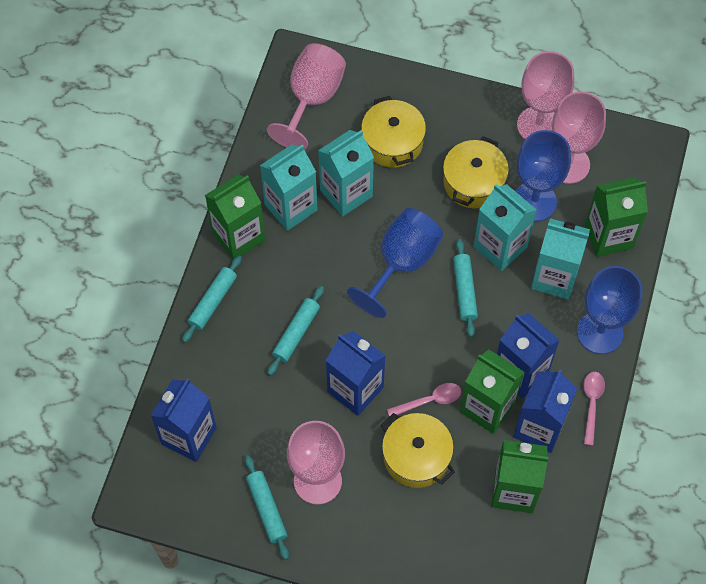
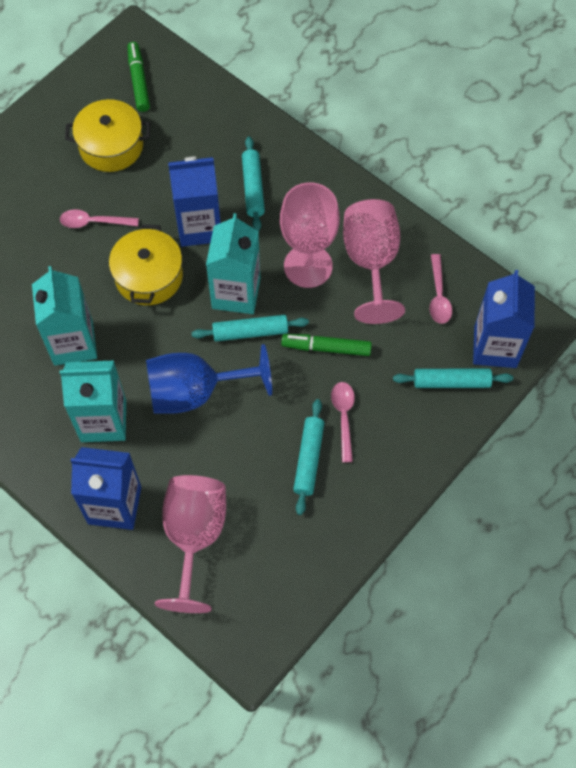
blue carton: [150,379,217,462] [326,331,386,416] [497,313,560,398] [513,370,577,453] = 4 -> [71,447,141,530] [168,157,221,247] [473,270,535,368] = 3
blue goblet: [347,208,443,318] [515,130,571,221] [577,266,643,354] = 3 -> [146,344,272,414] = 1
green carton: [205,174,265,259] [460,349,524,434] [491,440,548,513] [585,177,648,257] = 4 -> none = 0
green marker: none = 0 -> [127,42,150,112] [281,334,372,356] = 2
pink goblet: [267,43,346,150] [287,421,345,504] [517,51,574,140] [552,92,606,184] = 4 -> [155,475,226,613] [280,183,340,288] [343,199,405,324] = 3
pink spoon: [387,383,461,417] [584,372,605,446] = 2 -> [60,209,139,228] [331,382,355,463] [430,254,452,324] = 3
turquoise carton: [260,144,318,231] [318,130,374,216] [474,184,537,271] [531,218,590,299] = 4 -> [32,266,97,366] [60,361,126,442] [206,213,260,314] = 3
yellow pot: [361,96,426,168] [381,413,455,488] [443,136,509,208] = 3 -> [65,99,150,172] [109,224,183,305] = 2

